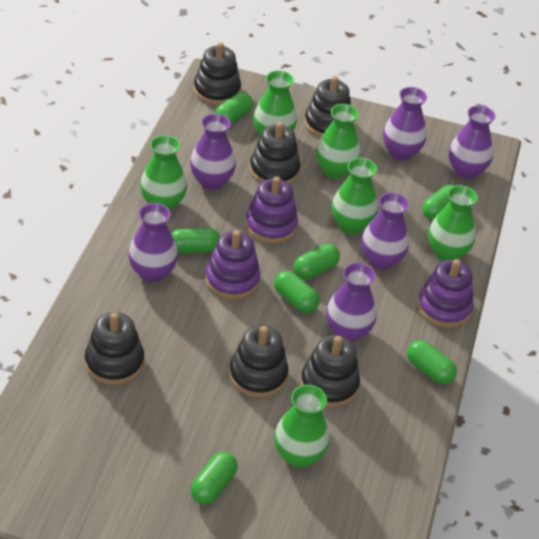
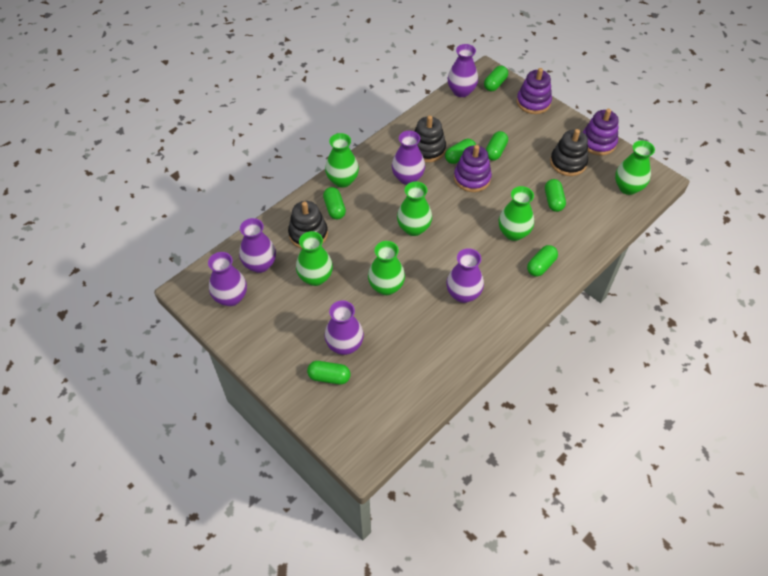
black stacking toy: [85,312,144,385] [194,42,241,105] [229,325,288,398] [250,122,300,184] [300,335,360,408] [304,76,351,138] = 6 -> [288,201,328,249] [414,115,446,162] [550,129,588,176] = 3

